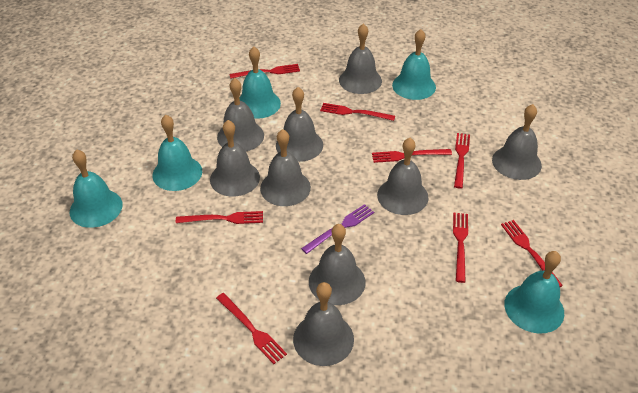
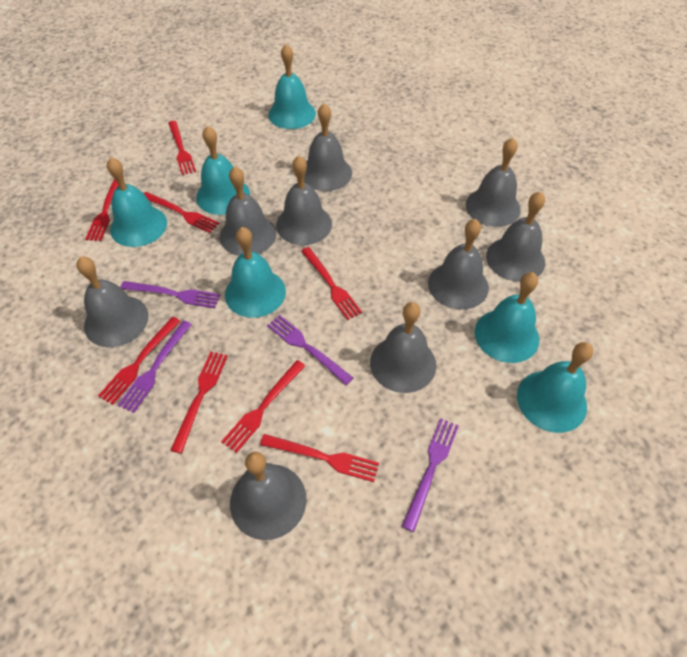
purple fork: [301,204,374,254] = 1 -> [118,321,192,413] [120,281,220,308] [267,315,353,385] [402,418,459,532] = 4
turquoise bell: [70,149,123,228] [153,115,202,191] [240,47,281,119] [392,29,436,100] [504,251,564,334] = 5 -> [107,157,167,247] [196,126,250,215] [225,227,286,318] [268,44,316,129] [475,272,539,363] [517,342,593,433] = 6

